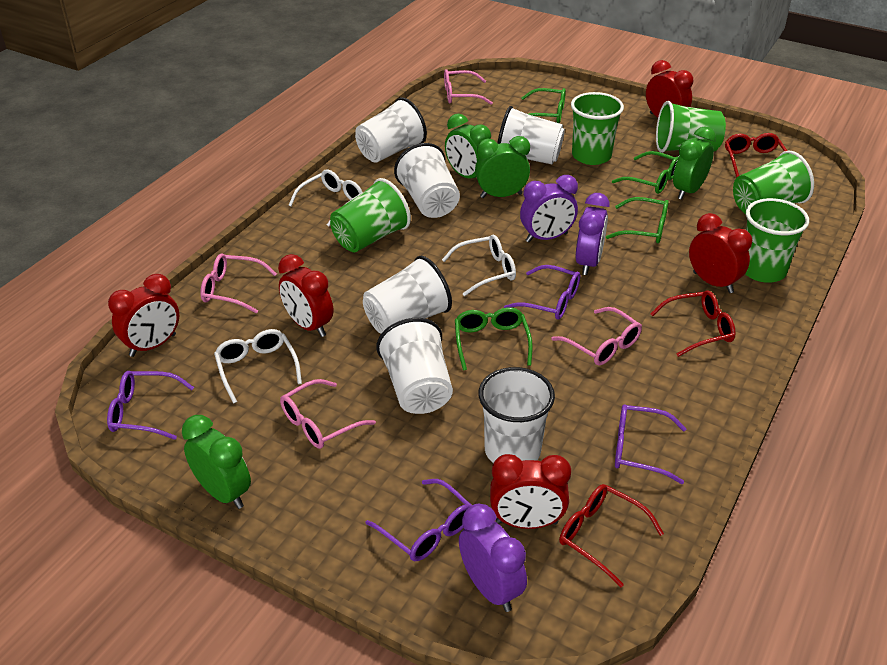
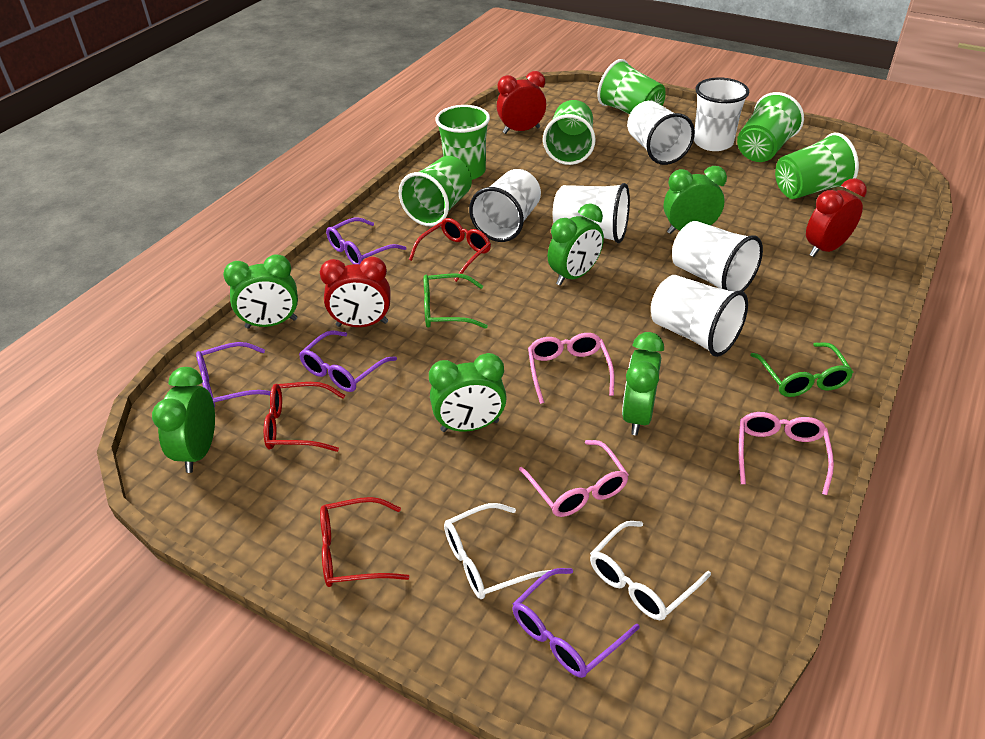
green clock: [182,415,251,509] [445,114,491,178] [475,136,530,198] [673,126,716,200] = 4 -> [152,367,215,473] [223,254,298,329] [429,353,507,432] [548,203,604,286] [622,332,664,435] [664,166,727,234] = 6
green cup: [330,178,411,252] [571,92,624,165] [656,101,726,153] [733,151,814,214] [745,198,809,282] = 5 -> [399,156,472,226] [435,105,490,180] [543,100,596,165] [597,59,665,114] [737,92,804,162] [775,133,859,199] = 6
green glasses: [455,307,533,370] [521,88,566,123] [606,197,669,244] [612,151,678,194] = 4 -> [424,273,488,329] [751,342,854,397] = 2
pink glasses: [200,253,277,313] [280,379,376,449] [444,69,493,105] [551,307,642,365] = 4 -> [519,440,629,517] [528,333,614,404] [739,412,834,495] = 3
purple clock: [459,504,527,612] [520,175,578,242] [576,193,610,275] = 3 -> none = 0
red clock: [108,274,179,357] [278,254,333,337] [490,454,571,529] [646,60,693,118] [689,213,752,293] = 5 -> [320,257,390,327] [497,71,546,134] [806,178,867,257] = 3
white glasses: [214,329,302,403] [289,169,363,226] [442,235,516,296] = 3 -> [444,503,551,599] [590,521,711,620] = 2

